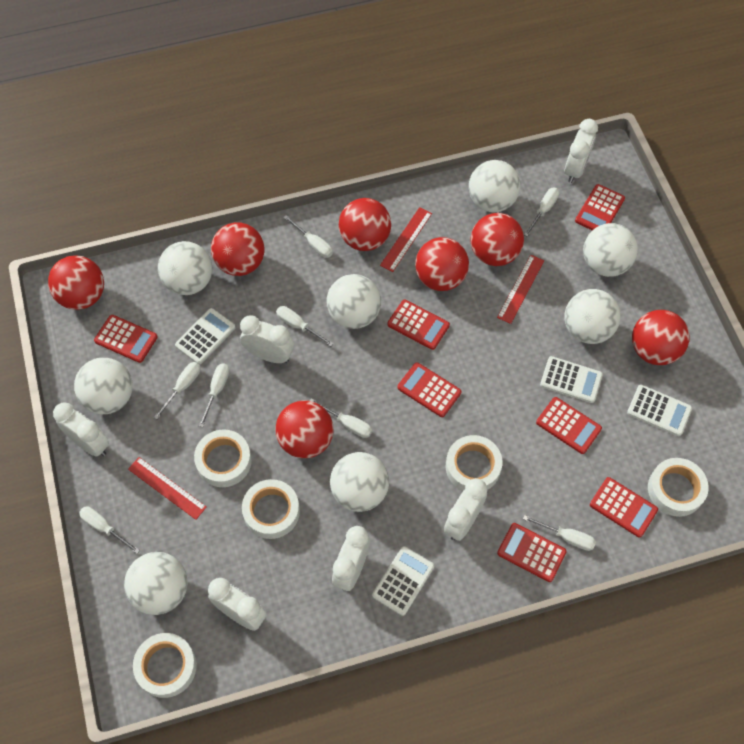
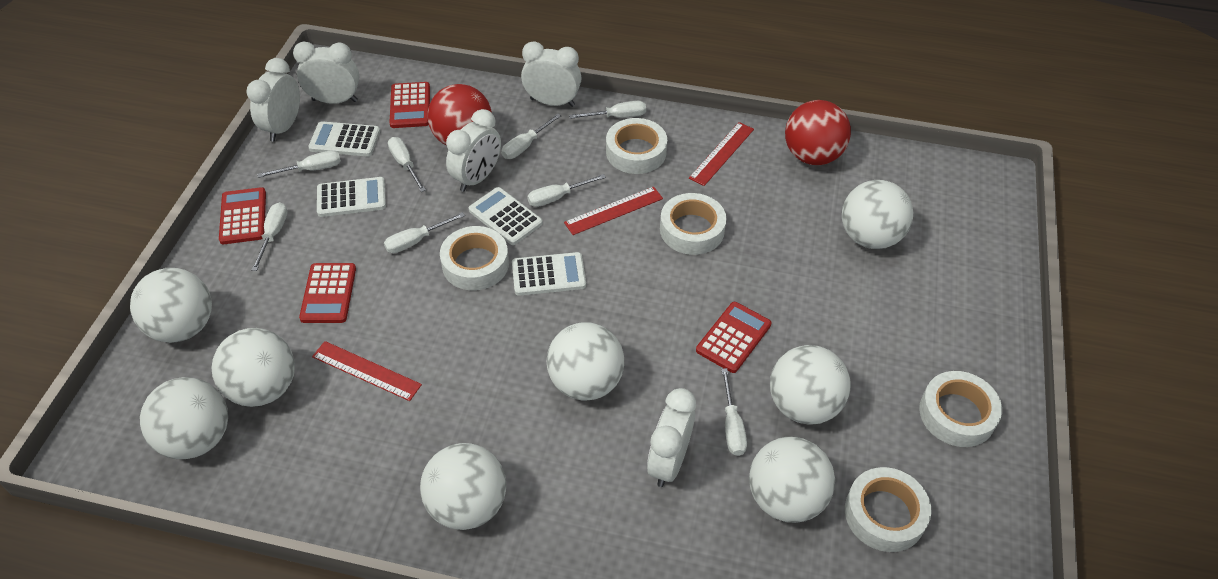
red ball: [48,255,104,310] [211,222,264,276] [275,400,333,458] [339,198,391,251] [415,237,469,291] [471,213,524,266] [632,310,690,365] = 7 -> [428,84,492,146] [785,100,851,165] = 2
red calculator: [94,315,158,363] [387,300,450,350] [397,362,461,417] [497,523,567,582] [536,397,602,454] [575,184,625,230] [590,477,658,537] = 7 -> [219,187,266,244] [299,263,356,323] [389,82,430,128] [696,302,771,373] = 4
white clock: [53,402,109,457] [208,578,266,631] [240,315,294,363] [332,526,370,591] [444,478,488,541] [564,119,598,183] = 6 -> [246,58,300,141] [293,42,359,104] [446,109,501,192] [521,41,582,107] [647,388,696,487] = 5

